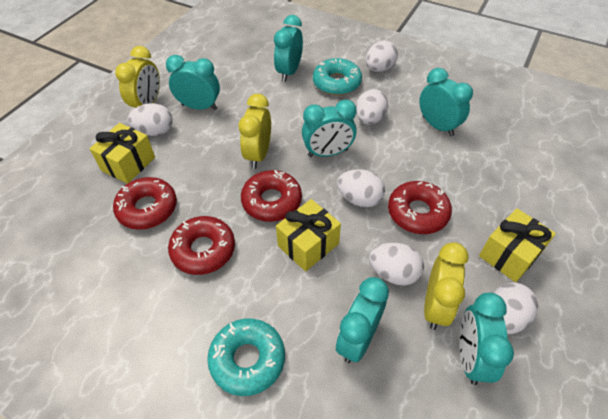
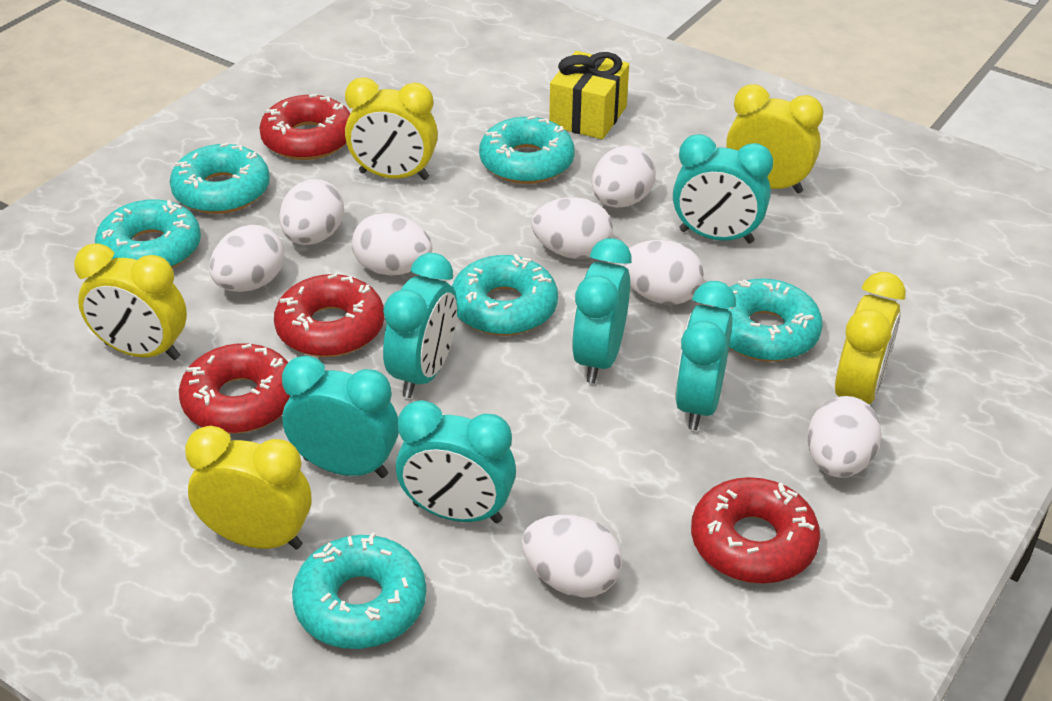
turquoise donut: [207,318,285,396] [313,58,362,95] = 2 -> [95,199,201,268] [170,143,270,214] [292,532,426,649] [452,254,558,336] [479,116,575,184] [714,278,823,362] = 6
white egg: [128,103,173,136] [337,169,385,207] [356,89,388,125] [366,41,398,72] [369,243,424,286] [494,282,538,334] = 6 -> [209,225,285,292] [279,179,344,245] [352,213,432,275] [522,515,622,598] [532,197,613,259] [592,145,656,208] [620,240,704,305] [808,396,882,478] = 8
yellow clock: [115,46,160,108] [239,94,271,169] [424,242,469,330] = 3 -> [74,243,187,360] [185,426,311,549] [345,77,438,180] [726,84,824,193] [835,272,906,404] = 5
yellow gift: [90,123,155,184] [276,199,341,271] [479,208,556,282] = 3 -> [549,51,629,139] = 1

